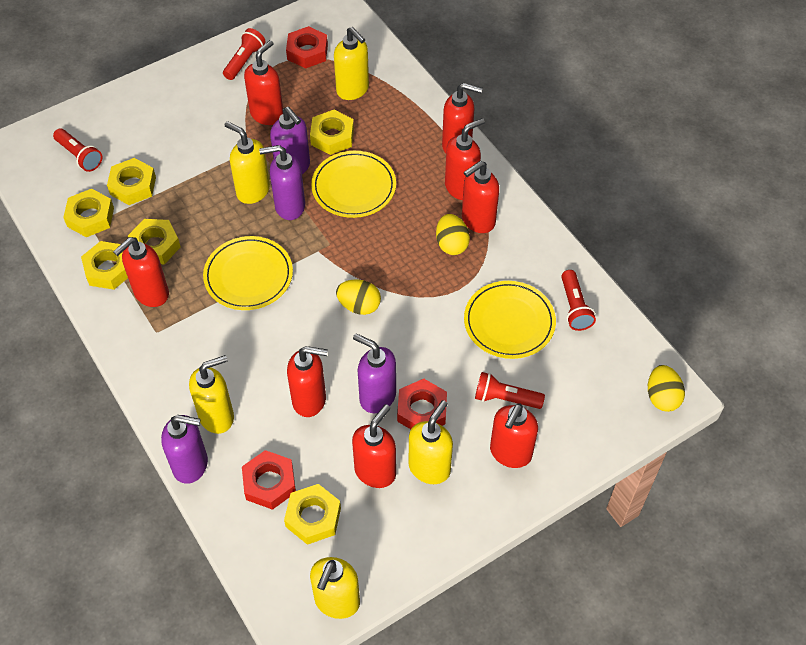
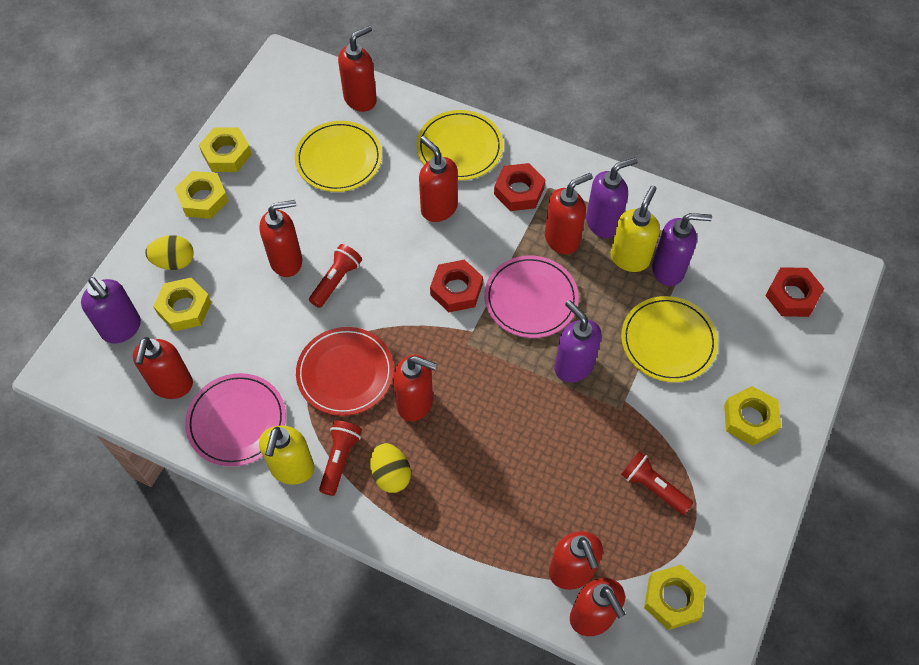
pink plate: none = 0 -> [185,373,286,467] [484,255,579,338] = 2
red flashlight: [53,129,102,172] [223,28,266,80] [475,372,545,409] [561,270,596,331] = 4 -> [309,244,362,308] [319,421,362,496] [621,451,693,515] = 3
red plate: none = 0 -> [296,327,394,416] = 1
yellow egg: [336,279,381,315] [436,214,470,255] [648,365,685,412] = 3 -> [145,235,194,270] [370,443,411,493] = 2
yellow nut: [63,189,114,237] [81,241,128,290] [107,158,156,205] [128,219,181,264] [284,484,341,545] [310,110,354,155] = 6 -> [153,278,212,331] [175,171,228,219] [199,128,252,172] [644,565,706,630] [724,386,781,446] = 5
yellow soap dispenser: [189,355,234,434] [225,121,270,204] [310,557,360,619] [334,27,369,100] [409,400,453,484] = 5 -> [259,425,315,485] [611,186,660,272] = 2

